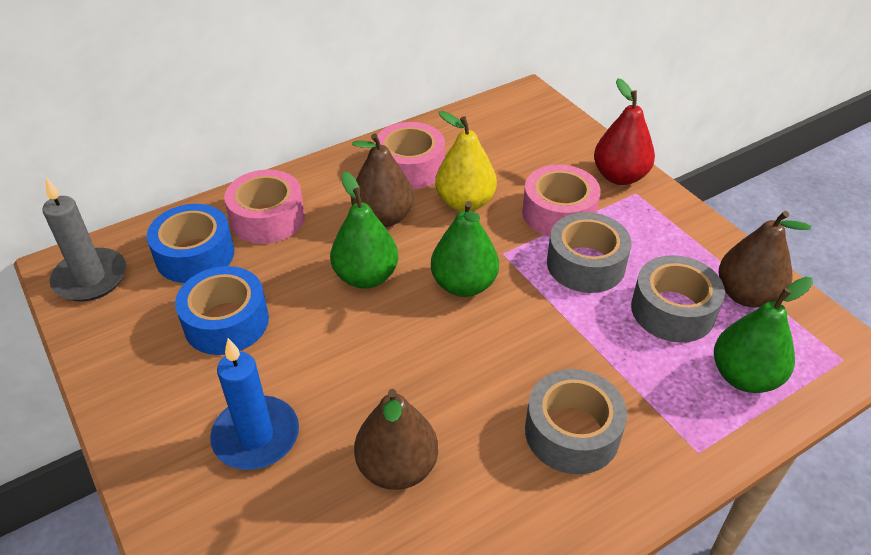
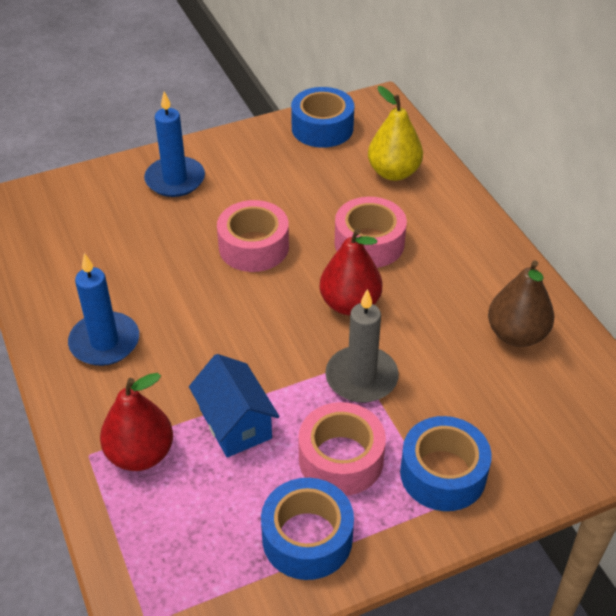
blue candle: [210,338,299,470] = 1 -> [68,253,139,366] [144,92,205,197] = 2
blue house: none = 0 -> [189,354,280,457] = 1
blue tape: [147,204,234,283] [175,266,269,355] = 2 -> [261,478,354,580] [291,87,354,148] [400,416,492,511] = 3
brown pear: [351,133,414,227] [354,389,438,490] [719,211,811,308] = 3 -> [488,260,554,347] = 1
green pear: [330,172,398,289] [431,201,499,297] [714,277,813,393] = 3 -> none = 0
grey tape: [525,369,627,474] [547,212,632,293] [631,255,725,343] = 3 -> none = 0
red pear: [594,78,655,185] = 1 -> [100,373,173,471] [319,229,382,315] = 2

